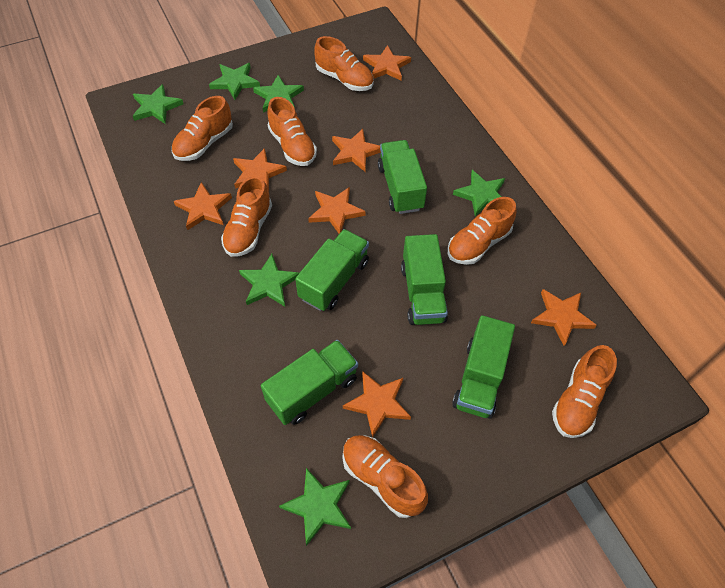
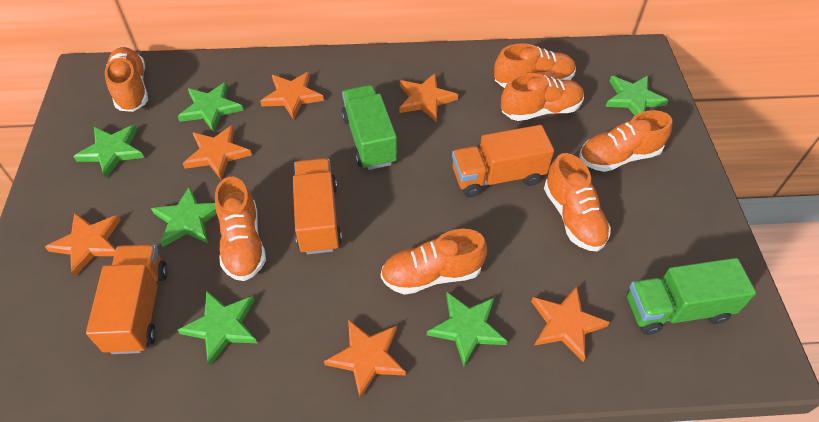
green truck: [261,340,358,425] [295,229,369,311] [378,140,427,214] [401,234,448,325] [452,315,515,419] = 5 -> [342,85,397,170] [627,258,756,335] = 2
orange star: [174,182,232,230] [233,148,287,191] [308,187,366,234] [332,129,381,172] [343,371,411,437] [363,45,411,80] [531,289,597,346] = 7 -> [45,212,121,277] [183,125,252,180] [260,72,324,120] [324,320,406,398] [399,73,458,121] [531,287,610,362] = 6
orange truck: none = 0 -> [86,244,168,354] [293,158,342,254] [452,125,554,197] = 3

